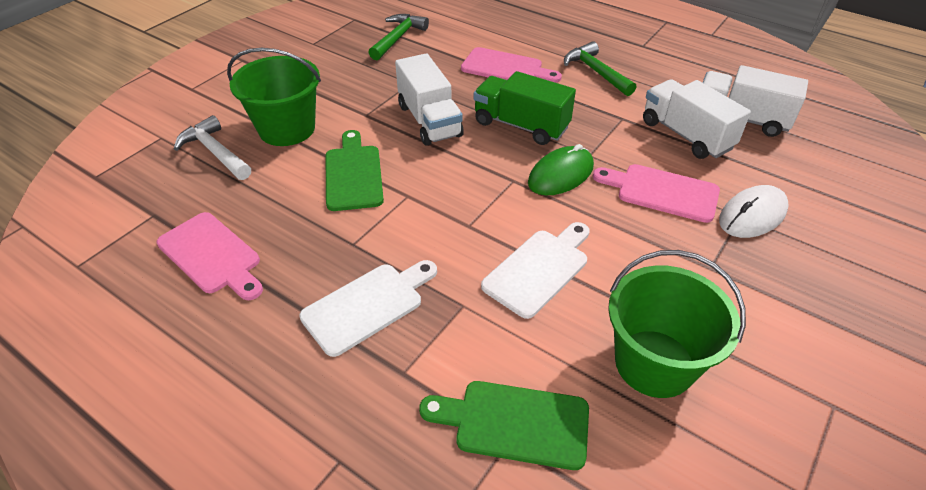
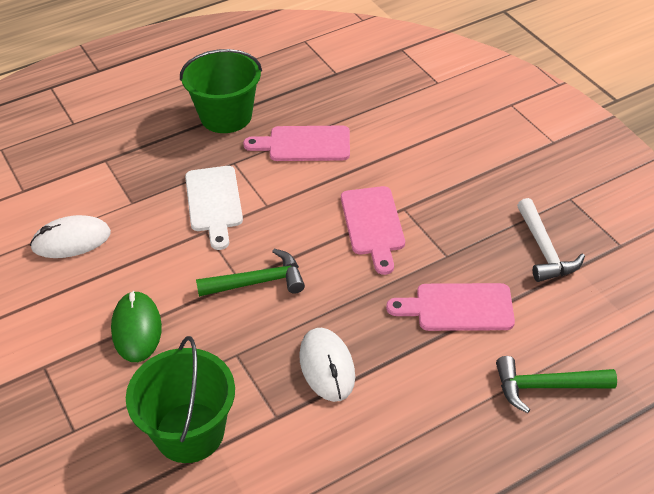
green cutting board: [325,130,384,211] [419,381,589,470] = 2 -> none = 0
green truck: [473,71,576,145] = 1 -> none = 0
white cutting board: [299,260,437,357] [481,222,590,319] = 2 -> [185,166,243,250] = 1
white mouse: [719,185,789,238] = 1 -> [30,215,111,258] [299,328,355,402] = 2
white truck: [395,53,464,146] [643,79,751,159] [702,65,808,137] = 3 -> none = 0

